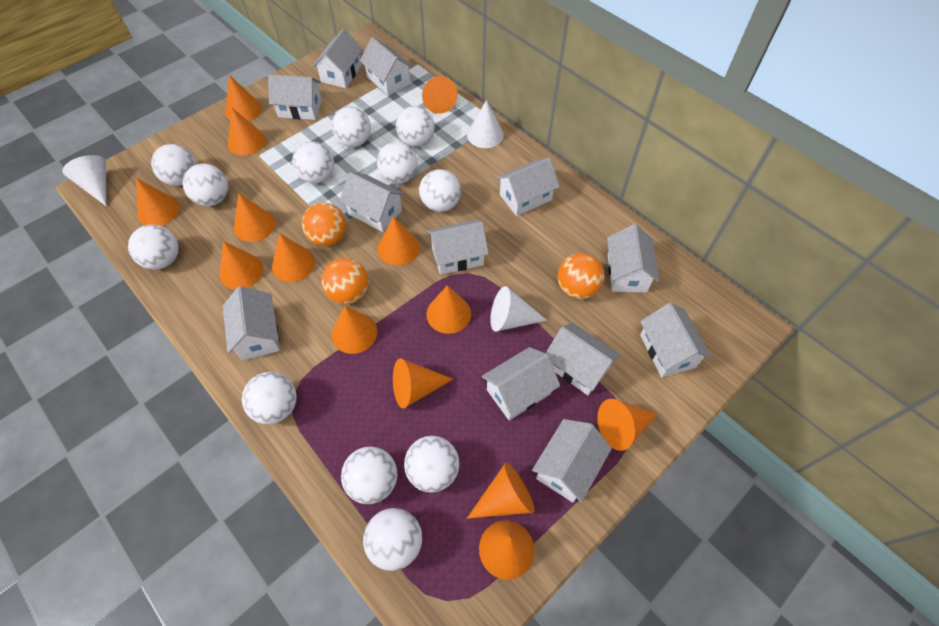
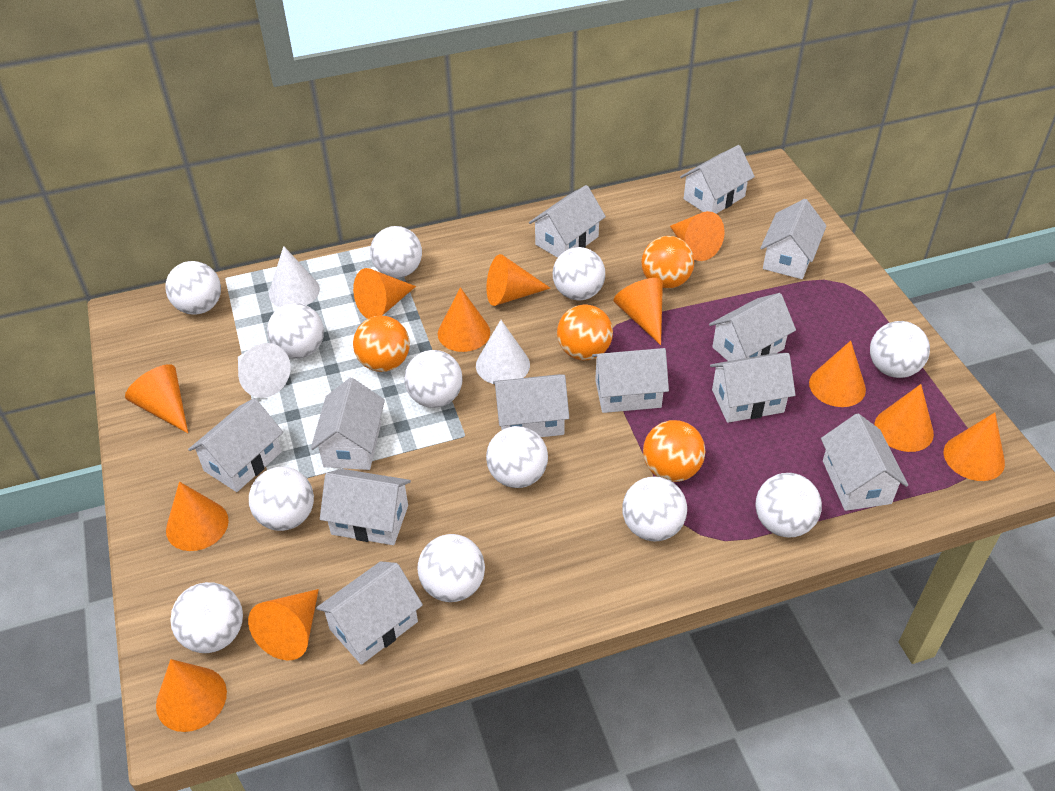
orange ball: [302,202,347,246] [321,258,369,304] [558,253,604,299] = 3 -> [353,316,410,372] [557,304,613,361] [641,236,694,289] [643,420,705,482] = 4
orange cone: [136,178,180,226] [220,241,263,290] [226,75,262,121] [228,108,265,156] [234,193,275,242] [272,233,315,282] [332,306,377,354] [378,217,420,266] [393,358,453,408] [422,76,458,114] [426,285,471,334] [467,463,535,519] [479,520,535,580] [597,399,658,451] = 14 -> [125,364,188,433] [156,659,227,732] [166,482,229,551] [248,589,319,660] [353,268,416,319] [438,287,490,352] [486,254,550,306] [614,278,663,345] [670,211,725,261] [809,341,866,407] [874,384,934,452] [943,413,1005,481] = 12

